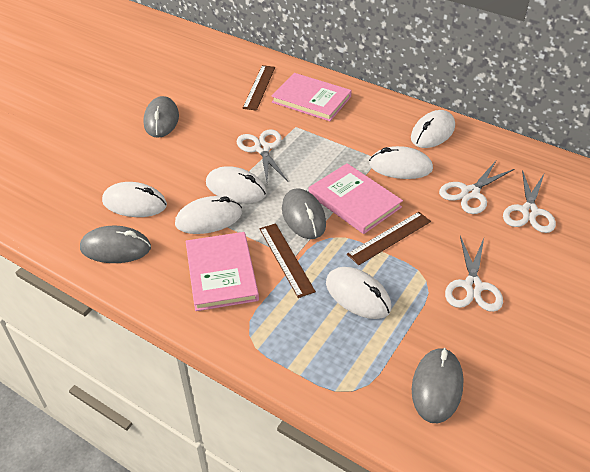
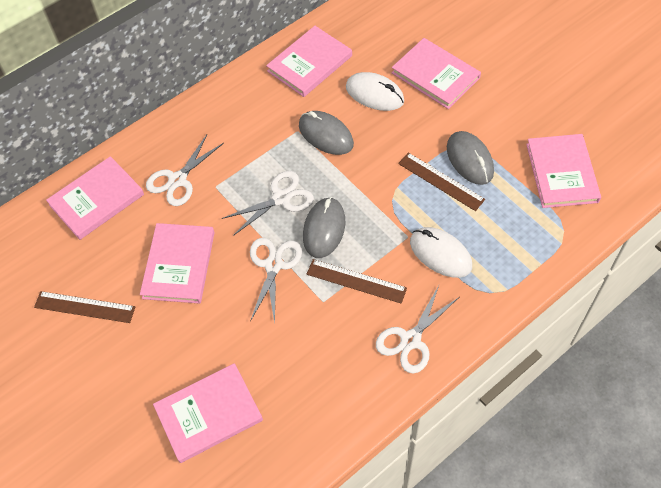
grey mouse: [80,226,151,263] [143,96,179,138] [282,188,326,239] [412,348,464,423] = 4 -> [299,111,354,155] [303,197,345,258] [447,131,494,185] = 3
pink book: [186,232,259,311] [272,73,352,121] [308,163,403,234] = 3 -> [46,156,144,240] [140,223,215,304] [153,363,263,463] [266,26,352,97] [392,38,481,109] [526,134,601,208] = 6
white mouse: [102,182,167,217] [175,196,242,234] [206,166,267,203] [326,267,391,319] [369,146,433,179] [411,110,455,148] = 6 -> [346,72,404,111] [410,227,472,278] = 2

